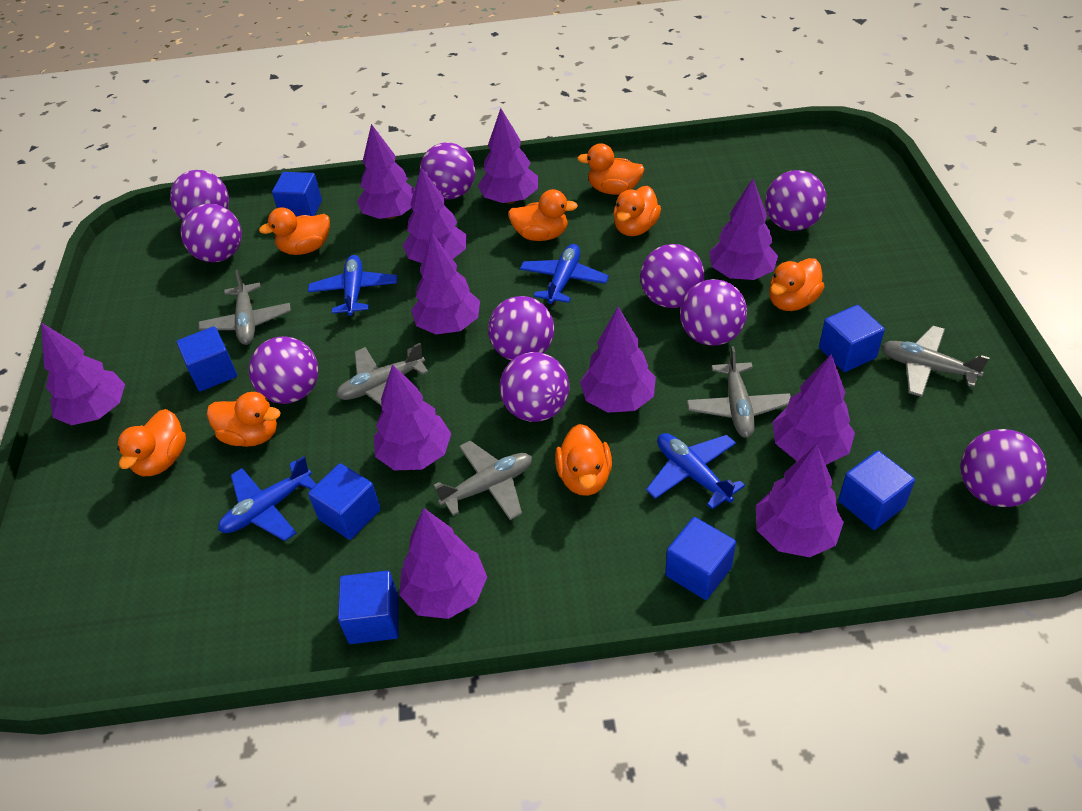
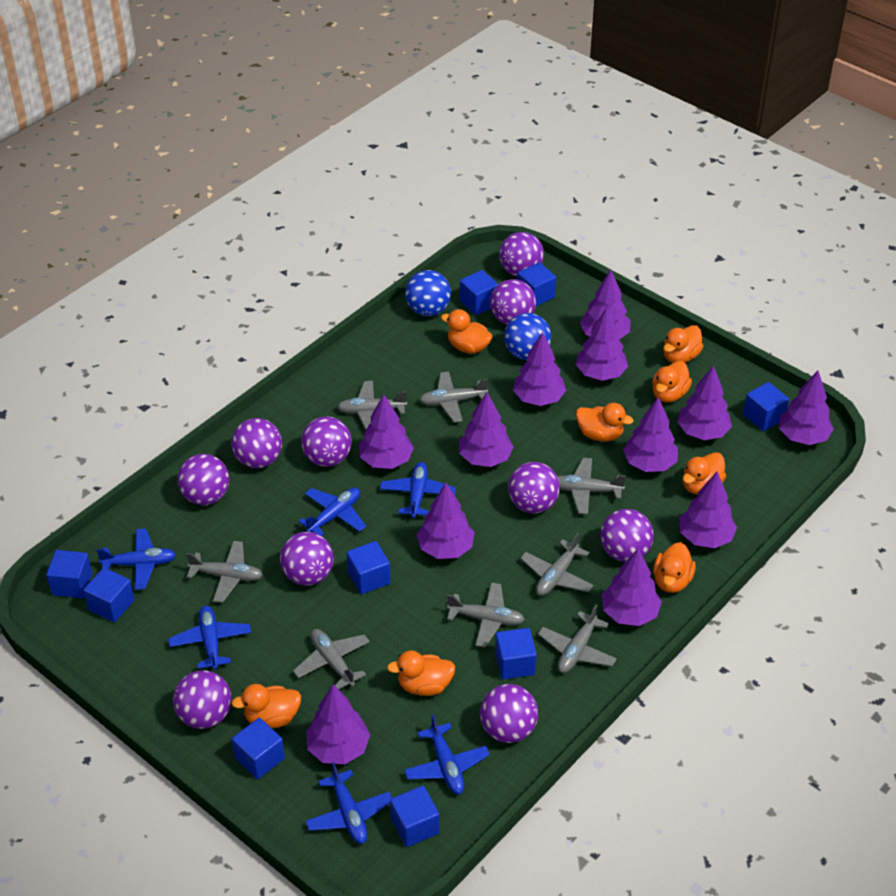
blue ball: none = 0 -> [405,270,451,316] [504,313,551,360] = 2
blue cube: [177,326,237,391] [272,172,322,217] [308,463,381,540] [338,571,399,644] [665,517,736,600] [819,305,885,372] [838,451,915,530] = 7 -> [46,550,92,598] [83,568,134,622] [232,718,285,779] [347,541,391,594] [390,786,440,847] [460,270,498,315] [495,628,537,680] [517,262,556,306] [743,382,789,431] = 9
blue plane: [218,456,317,541] [308,255,397,317] [520,244,609,305] [646,433,745,509] = 4 -> [96,528,176,590] [168,606,251,670] [298,488,366,536] [305,762,392,844] [380,462,456,518] [404,714,490,794] = 6
grey plane: [199,270,291,345] [336,343,428,406] [433,441,532,520] [687,346,791,438] [881,326,990,397] = 5 -> [186,541,263,603] [293,629,370,690] [337,381,407,430] [419,371,488,423] [447,582,525,647] [520,533,593,596] [538,604,617,673] [557,458,626,514] = 8
purple tree: [41,323,125,425] [357,124,415,219] [374,364,452,470] [399,508,487,619] [403,167,467,263] [411,233,480,334] [478,108,538,204] [580,307,656,413] [709,179,778,280] [756,444,844,557] [772,354,855,465] = 11 -> [306,685,370,764] [359,394,414,469] [417,483,474,559] [459,392,514,467] [513,332,566,406] [576,308,628,381] [580,270,631,339] [602,548,662,626] [623,397,678,472] [677,365,732,440] [679,472,737,548] [779,371,834,445] = 12

